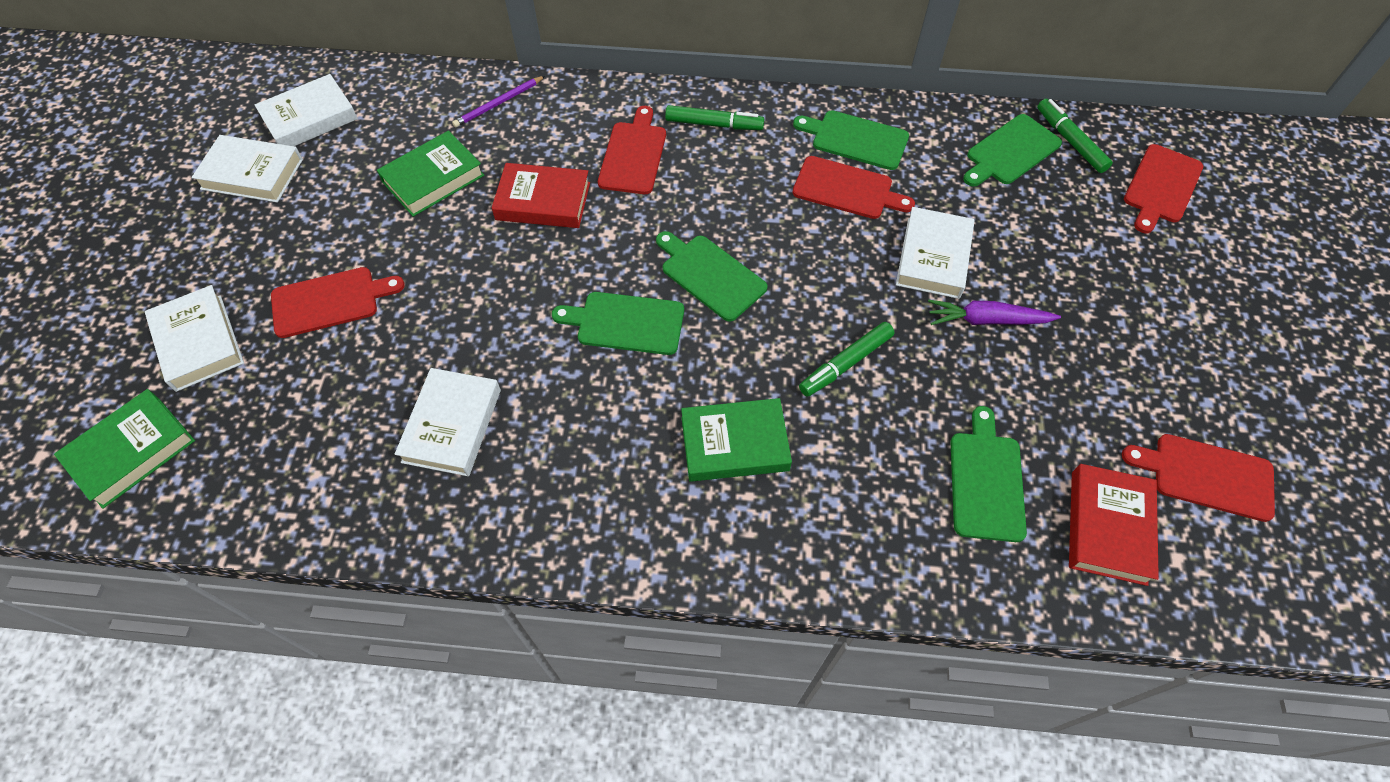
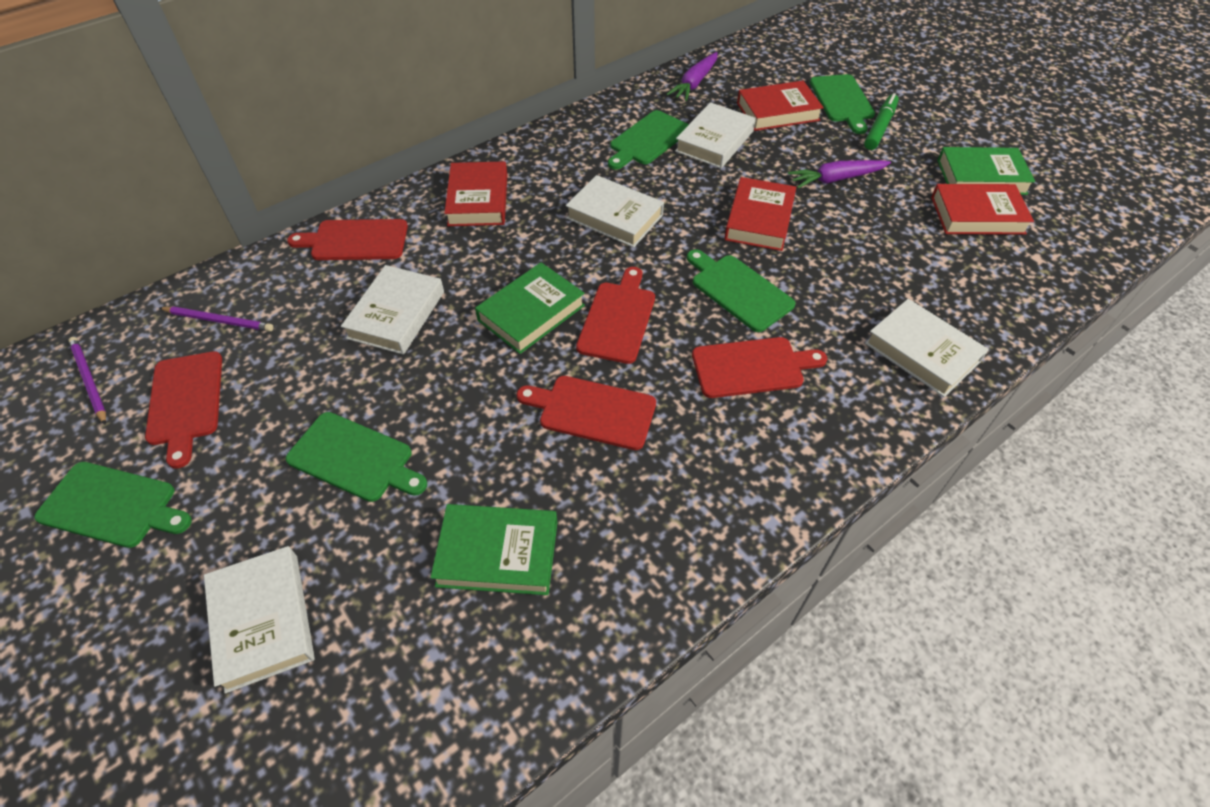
green marker: [665,105,764,130] [799,322,894,397] [1037,99,1113,173] = 3 -> [864,93,899,150] = 1
purple carrot: [928,300,1061,325] = 1 -> [666,52,718,101] [788,160,891,188] = 2
purple pencil: [452,76,545,128] = 1 -> [68,337,106,425] [160,306,274,332] = 2
red book: [492,163,590,228] [1069,464,1159,586] = 2 -> [444,161,507,226] [724,177,796,251] [737,81,824,131] [931,184,1034,235] = 4

